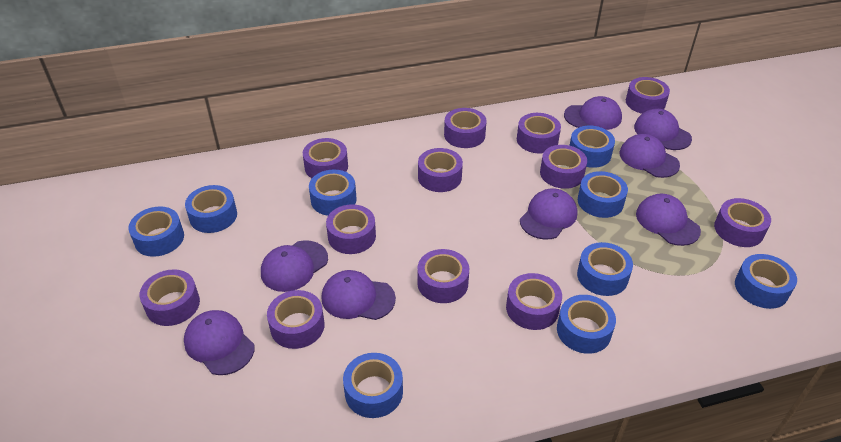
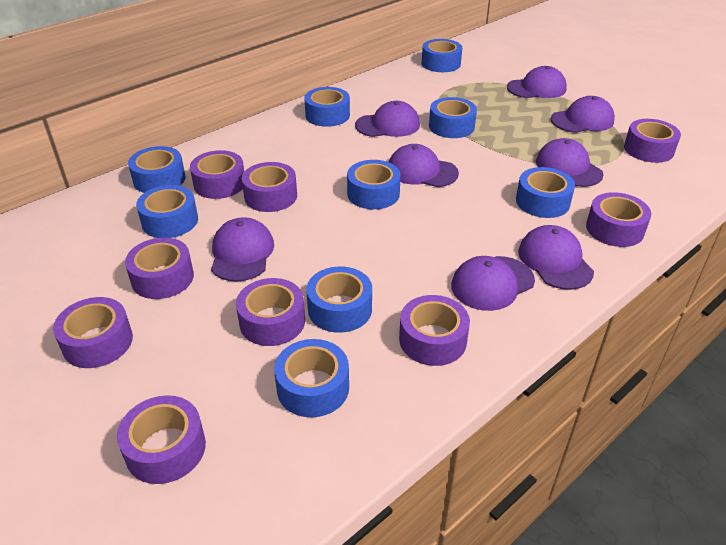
purple tape: [140,269,200,326] [267,290,325,349] [303,138,348,178] [326,204,376,254] [417,249,469,303] [418,148,463,192] [444,108,487,148] [506,273,562,330] [517,113,561,153] [540,145,587,189] [626,77,670,114] [714,198,771,247] = 12 -> [53,297,133,368] [117,395,206,484] [125,238,194,299] [190,150,244,199] [236,278,305,346] [242,162,297,212] [399,295,470,366] [586,192,651,247] [624,119,681,163] = 9

